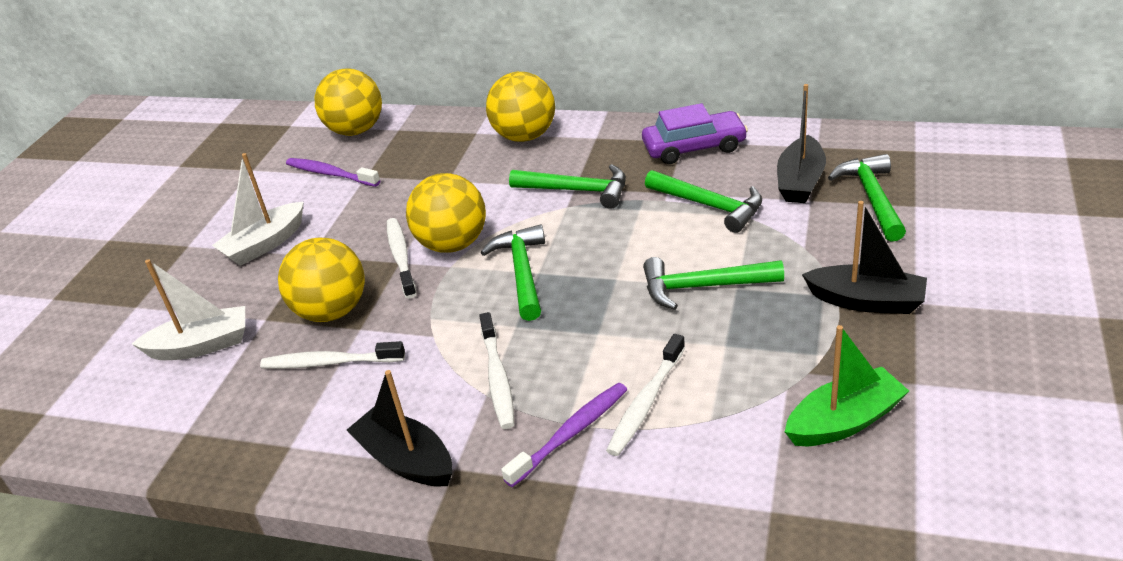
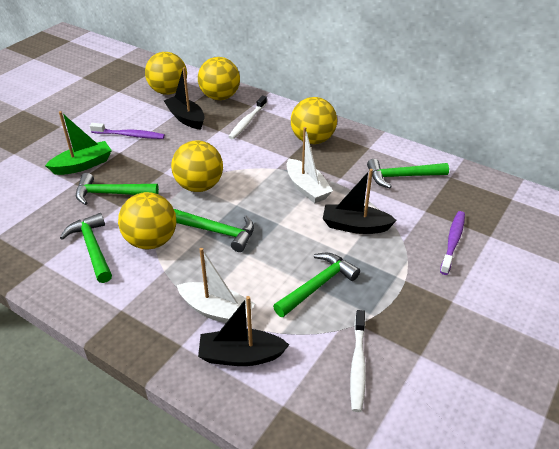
purple car: [642,103,748,164] = 1 -> none = 0
white toothbrush: [260,341,405,369] [387,218,417,298] [479,312,514,429] [606,334,685,456] = 4 -> [228,96,267,139] [350,310,366,412] = 2
yellow ball: [278,238,365,322] [315,68,382,136] [406,173,486,253] [486,72,555,142] = 4 -> [118,192,176,249] [145,52,187,95] [171,141,223,192] [198,57,240,100] [291,97,337,144] = 5

